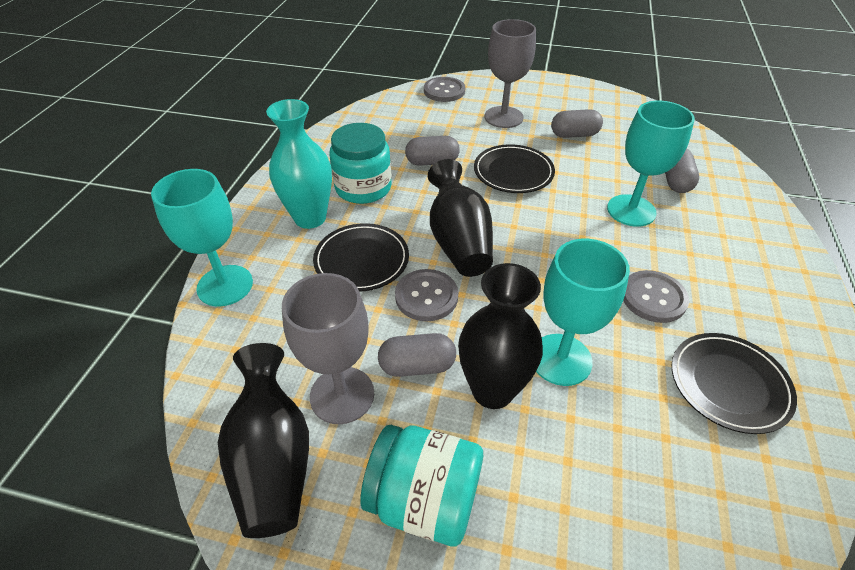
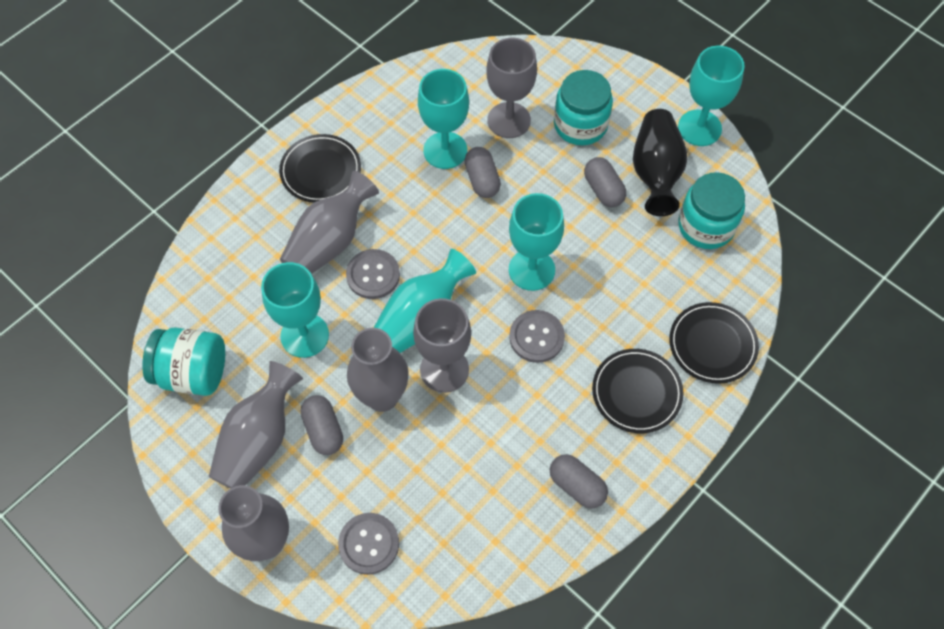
black vase: [218,343,309,538] [428,159,493,277] [458,263,543,409] = 3 -> [633,109,688,216] = 1
grey vase: none = 0 -> [209,361,303,489] [218,485,289,561] [280,171,379,274] [347,328,409,412] = 4
turquoise goblet: [151,169,253,307] [536,239,630,386] [607,101,695,227] = 3 -> [261,262,329,358] [418,69,469,169] [509,193,564,291] [678,46,745,146] = 4
turquoise jar: [329,123,392,204] [361,425,483,547] = 2 -> [142,328,225,396] [554,70,613,145] [678,172,745,249] = 3

